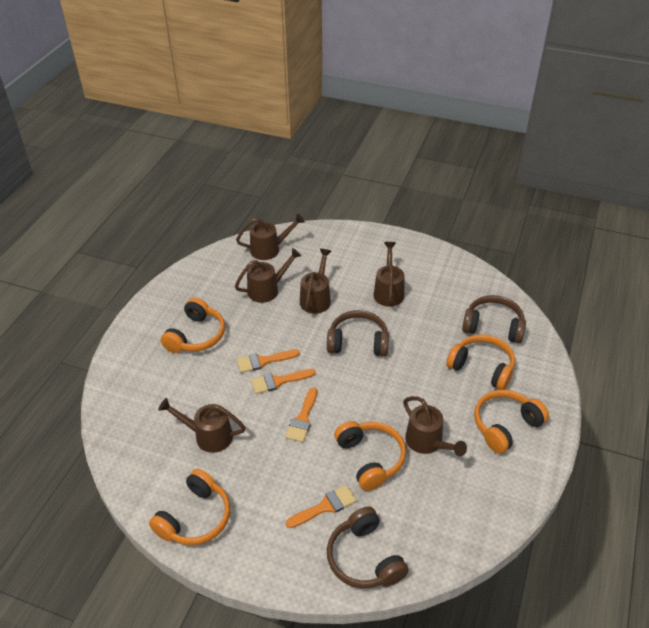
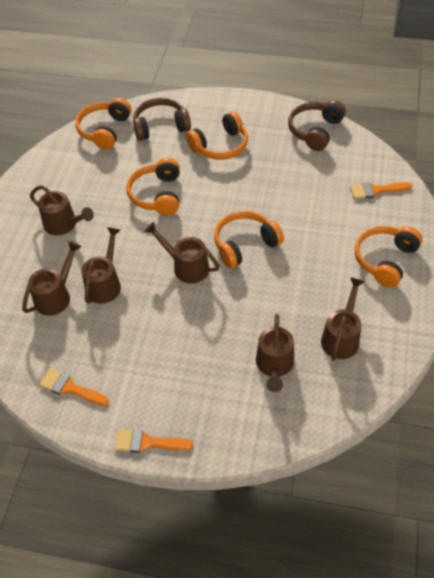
brown headphones: [327,310,389,356] [327,506,408,589] [462,295,526,343] = 3 -> [133,98,191,141] [288,100,346,151] = 2
orange brush: [237,349,300,373] [251,369,316,394] [285,387,317,442] [286,485,357,528] = 4 -> [39,369,109,406] [114,429,193,453] [350,182,412,199] = 3

